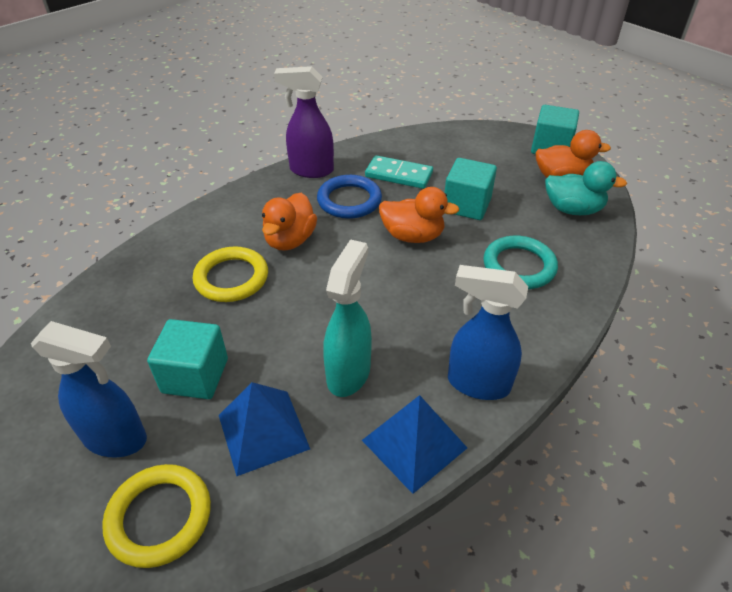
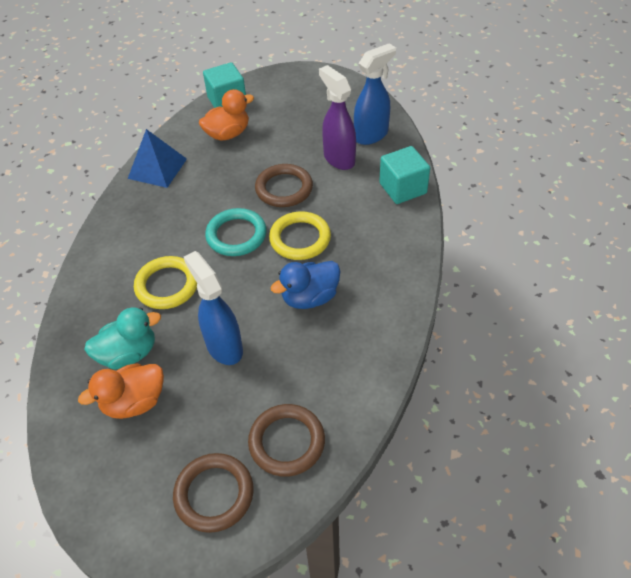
blue duck: none = 0 -> [271,261,340,309] = 1
blue pyramid: [219,382,310,476] [362,395,467,494] = 2 -> [128,129,187,188] = 1
blue ring: [317,175,382,219] = 1 -> none = 0
brown ring: none = 0 -> [173,453,254,533] [248,404,325,477] [255,164,313,207] = 3
orange duck: [262,193,317,251] [379,187,459,243] [536,130,611,178] = 3 -> [78,363,164,419] [199,89,254,141] = 2
turquoise cube: [147,319,228,399] [444,158,497,220] [531,105,579,154] = 3 -> [203,62,246,108] [379,146,430,204] = 2
turquoise domino: [365,155,433,189] = 1 -> none = 0
turquoise spray bottle: [323,239,372,397] = 1 -> none = 0

